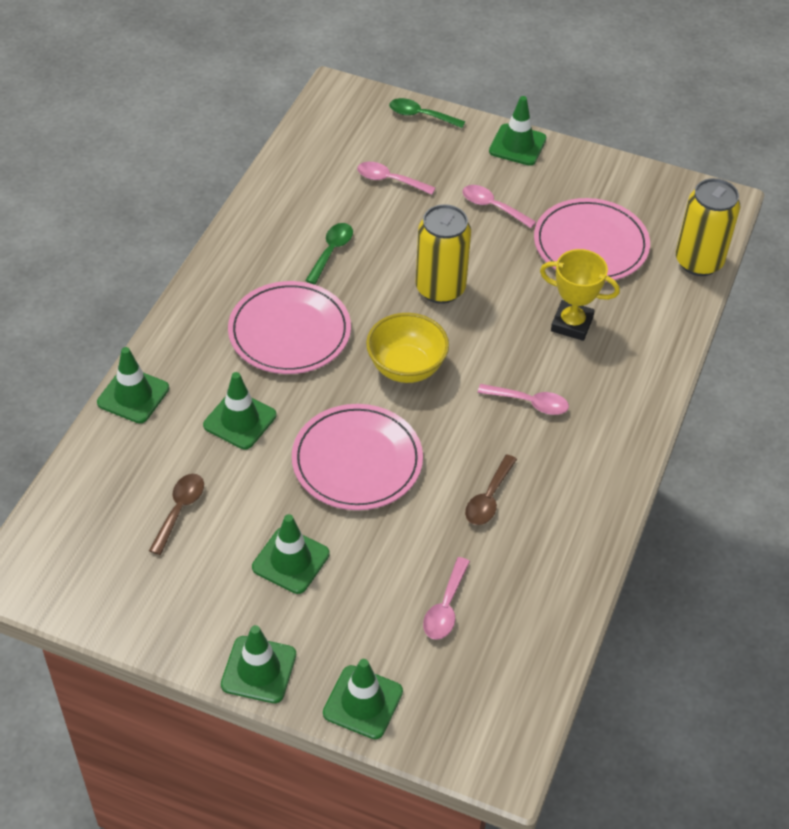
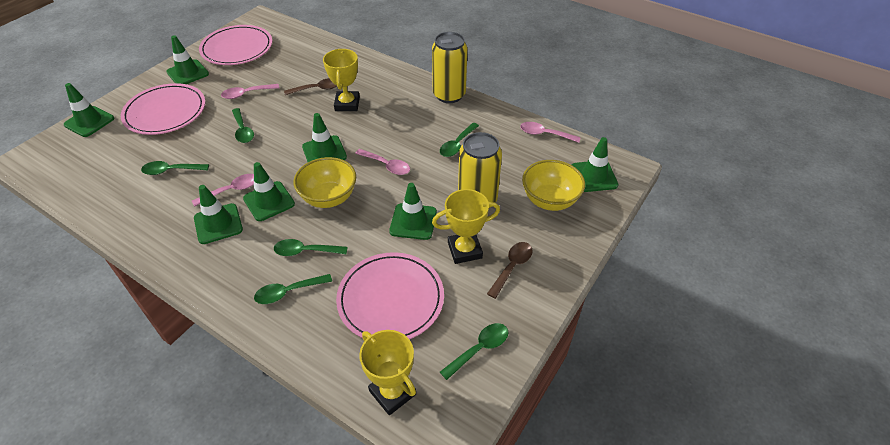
green spoon: [305,223,353,285] [389,98,465,128] = 2 -> [141,161,209,175] [232,108,254,143] [254,274,332,304] [274,239,348,256] [440,123,479,157] [440,323,508,380] = 6
green traffic cone: [97,347,169,423] [203,372,276,449] [221,625,296,703] [252,514,330,594] [323,659,403,739] [489,96,547,166] = 6 -> [64,83,114,137] [166,35,209,84] [194,185,243,244] [243,162,295,221] [302,113,347,162] [389,183,437,240] [572,137,618,192] = 7
yellow bowl: [366,313,449,383] = 1 -> [294,157,356,208] [522,160,585,211] = 2
yellow trophy: [540,249,620,341] = 1 -> [323,49,360,111] [359,330,416,415] [432,189,500,264] = 3

